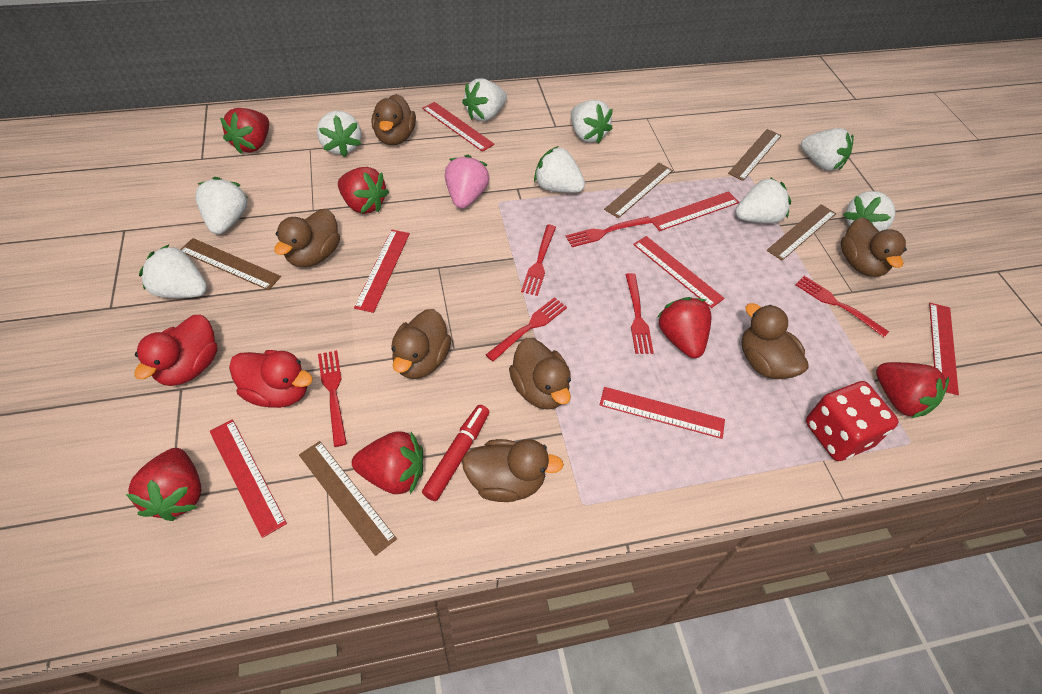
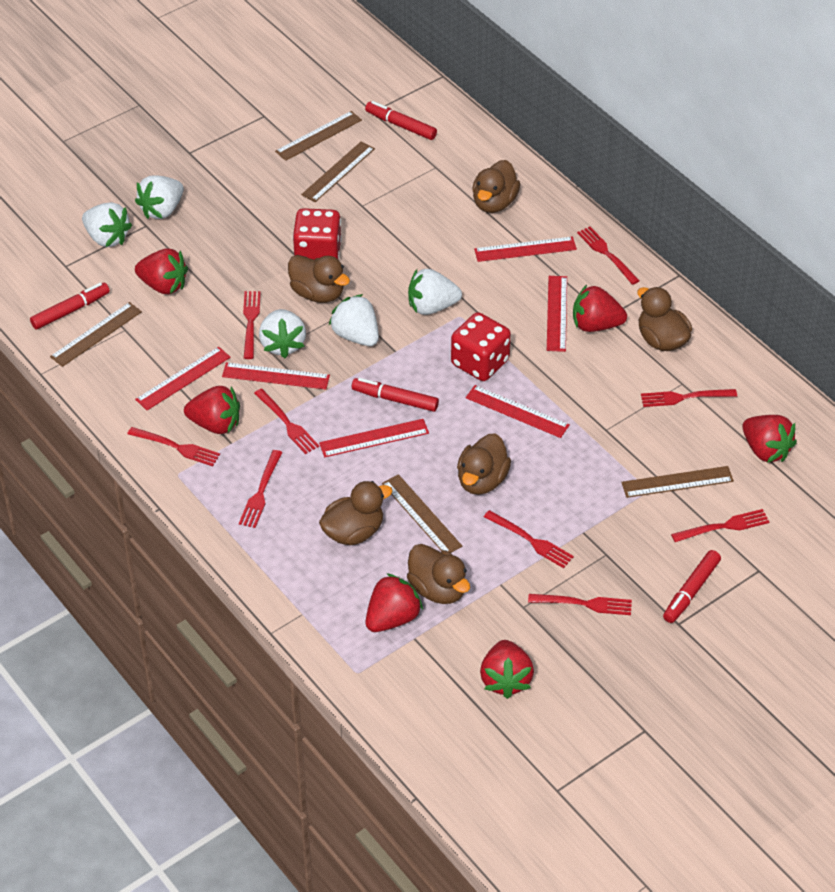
brown duck: [274,209,340,267] [372,94,416,145] [391,309,452,379] [462,439,564,502] [509,338,571,410] [742,303,809,379] [841,217,907,277] = 7 -> [288,255,350,303] [319,481,392,545] [407,544,470,604] [457,433,511,495] [472,160,520,213] [638,287,692,351] = 6
pink strawberry: [445,155,490,209] = 1 -> none = 0
red dice: [806,381,898,461] = 1 -> [293,208,342,260] [451,312,511,381] = 2
red duck: [134,315,217,386] [229,350,313,408] = 2 -> none = 0
red fork: [318,350,347,447] [486,297,567,361] [521,225,556,296] [565,216,652,247] [625,273,654,354] [795,276,889,337] = 6 -> [127,427,220,466] [239,450,283,528] [243,291,261,359] [254,388,319,454] [484,510,574,568] [528,594,632,615] [577,226,640,285] [641,389,737,407] [671,509,769,542] = 9
red marker: [422,405,489,501] = 1 -> [30,283,110,330] [352,378,439,412] [365,101,437,140] [663,550,721,623] = 4
red ruler: [210,420,287,538] [354,230,410,313] [422,102,495,152] [600,387,725,439] [633,236,725,308] [650,191,739,231] [929,303,959,395] = 7 -> [135,347,231,410] [222,362,330,390] [319,419,429,457] [466,385,570,438] [474,236,577,262] [547,276,567,352] = 6
white strawberry: [139,245,207,298] [195,177,248,234] [317,111,361,157] [462,78,507,121] [534,146,585,193] [571,100,613,144] [736,177,791,223] [801,128,854,171] [843,191,896,232] = 9 -> [82,202,132,247] [135,176,184,219] [259,309,306,358] [329,294,379,346] [408,269,462,315] = 5

